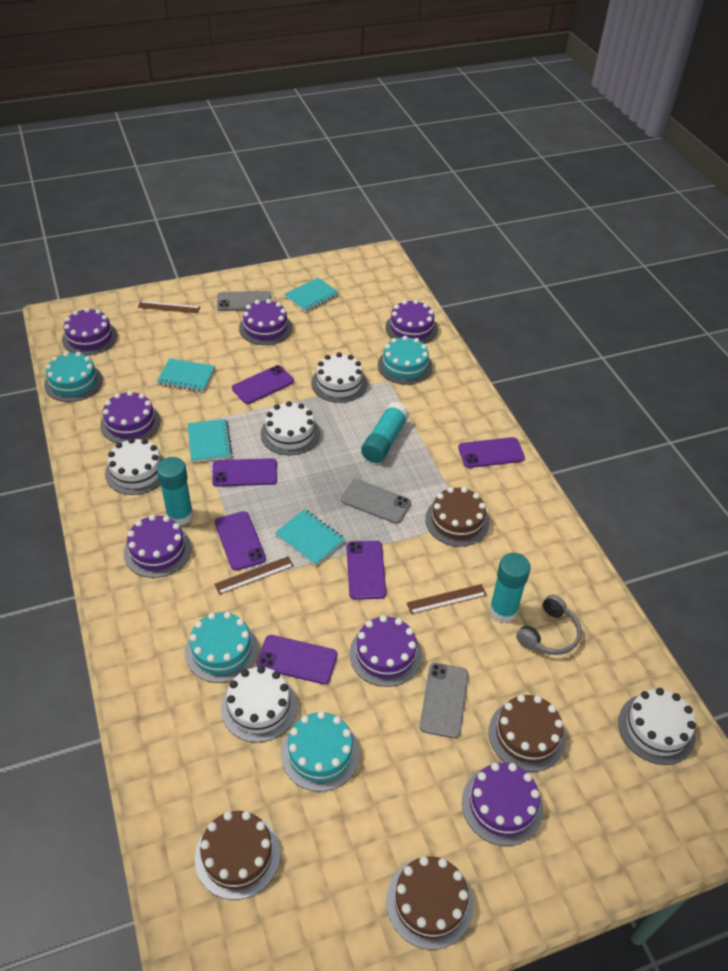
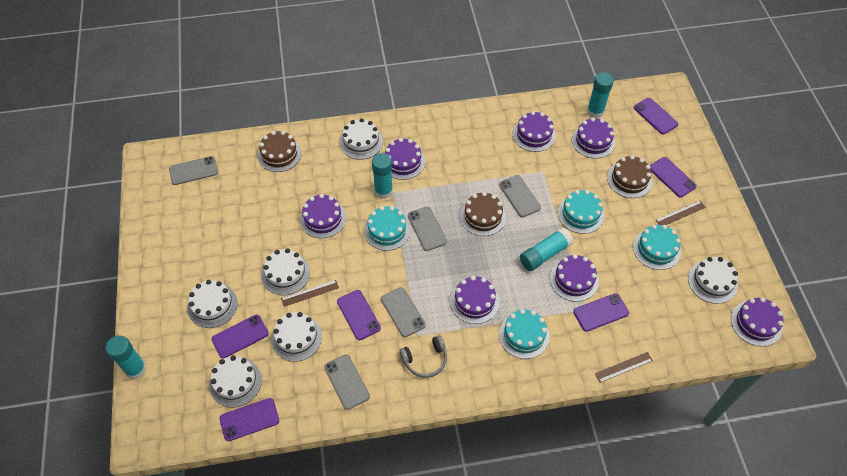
brown cake: [195,811,280,900] [386,856,474,950] [425,487,489,547] [489,694,566,772] = 4 -> [257,131,302,172] [460,192,506,236] [607,155,652,198] = 3
grey phone: [217,291,271,311] [341,479,411,524] [420,663,468,738] = 3 -> [169,156,218,185] [324,354,370,410] [381,287,426,337] [408,206,447,251] [499,175,541,217] = 5
turquoise glue stick: [157,457,193,526] [361,402,410,463] [489,553,531,623] = 3 -> [106,335,147,379] [372,153,393,199] [520,227,573,271] [587,72,614,118] = 4
turquoise notebook: [157,358,215,392] [188,419,232,462] [275,509,345,566] [285,277,339,312] = 4 -> none = 0
white cake: [105,438,165,495] [221,666,297,742] [261,401,320,455] [311,352,367,403] [618,688,696,765] = 5 -> [188,280,238,328] [209,355,262,408] [261,248,310,295] [271,312,322,362] [340,118,383,160] [688,257,738,304] = 6

